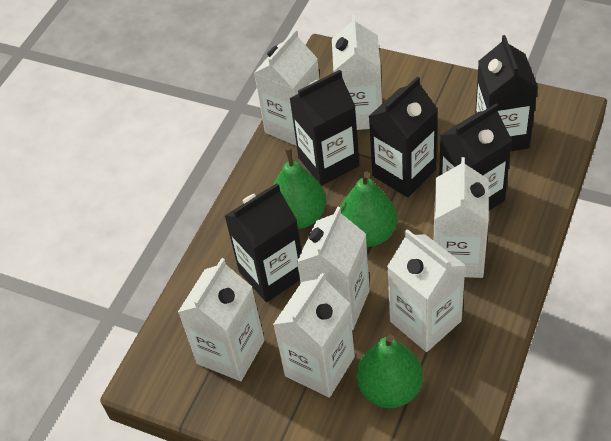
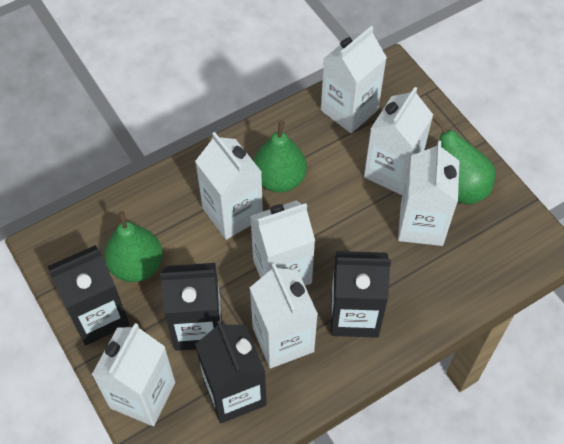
black carton: [225,183,302,302] [289,70,359,186] [368,76,438,198] [439,104,512,211] [475,35,538,151] = 5 -> [48,245,129,345] [160,263,222,351] [195,320,267,423] [331,251,391,338] = 4

